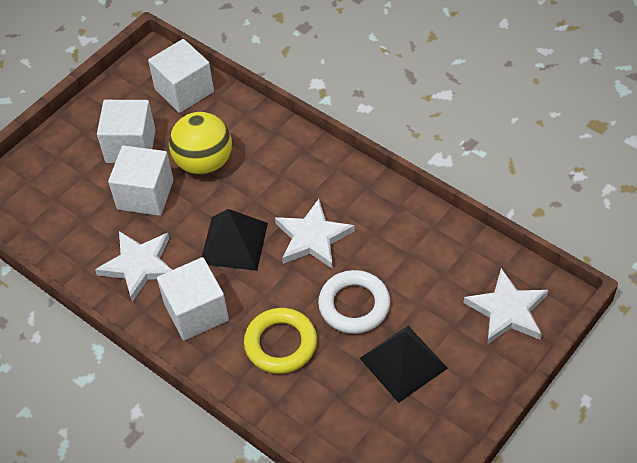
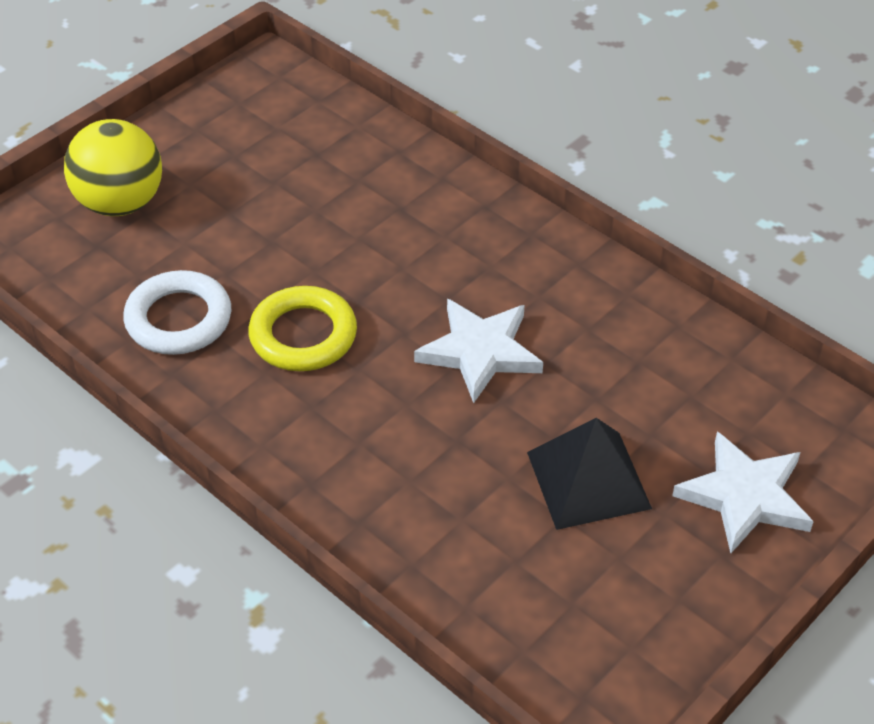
black pyramid: [202,209,268,271] [360,326,448,403] = 2 -> [527,418,652,530] = 1
white cube: [97,100,156,163] [108,145,174,216] [148,39,214,113] [157,257,229,341] = 4 -> none = 0
white star: [95,231,172,302] [275,199,355,269] [463,268,548,344] = 3 -> [414,299,543,403] [672,431,814,553] = 2

